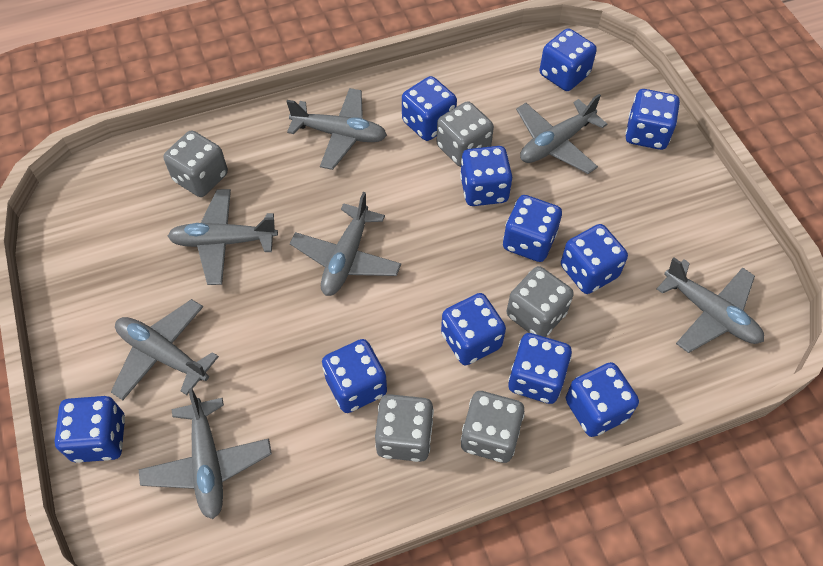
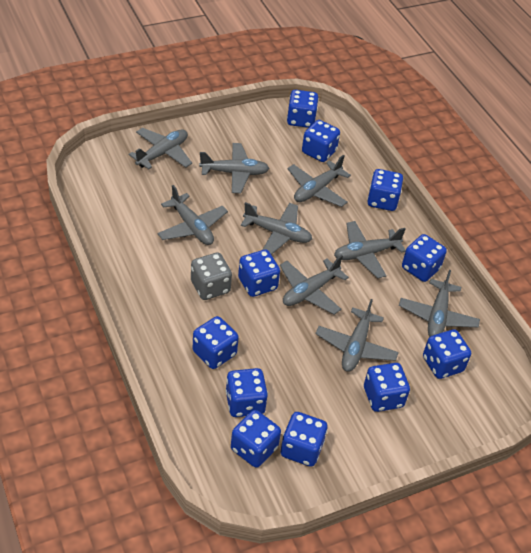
grey dice: [163,130,228,197] [375,394,434,462] [437,101,494,167] [461,391,525,463] [507,266,574,337] = 5 -> [191,252,232,300] = 1
grey plane: [111,299,219,400] [139,388,272,519] [168,189,278,285] [286,88,387,170] [290,192,401,296] [516,94,607,174] [657,257,764,353] = 7 -> [129,128,192,169] [157,185,228,245] [199,143,269,194] [241,202,312,255] [280,255,349,315] [287,155,351,207] [315,299,399,372] [334,221,406,279] [399,270,480,337] = 9

